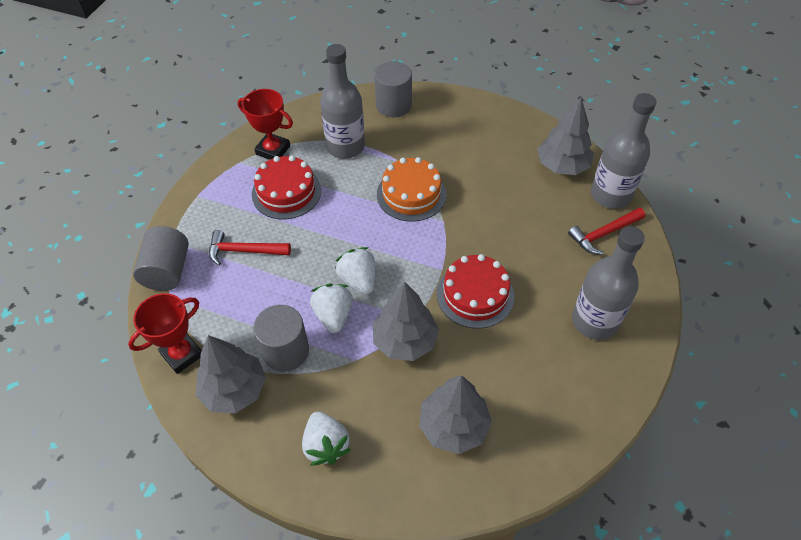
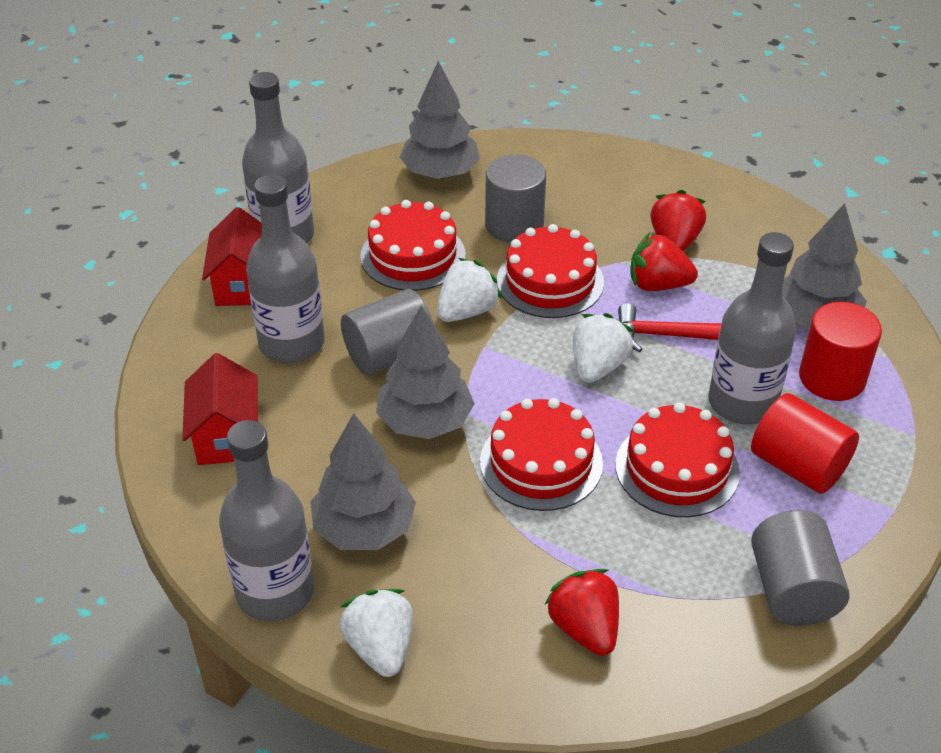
grey bottle: [320,44,365,159] [572,226,645,340] [591,93,656,209] = 3 -> [219,420,314,621] [242,72,314,244] [246,175,325,363] [708,232,796,425] = 4
orange cake: [377,157,446,222] = 1 -> none = 0
red cake: [252,155,321,219] [437,254,514,329] = 2 -> [360,200,466,291] [480,398,603,511] [497,224,604,318] [615,403,740,517] = 4
red cylinder: none = 0 -> [751,393,859,494] [799,302,882,401] = 2
red hammer: [209,230,291,266] [568,208,645,255] = 2 -> [618,303,722,352] = 1
red house: none = 0 -> [182,353,258,465] [202,207,262,306] = 2
red strawberry: none = 0 -> [544,569,619,656] [630,233,698,291] [651,190,706,251] = 3
red trophy: [128,293,202,374] [238,89,293,160] = 2 -> none = 0

